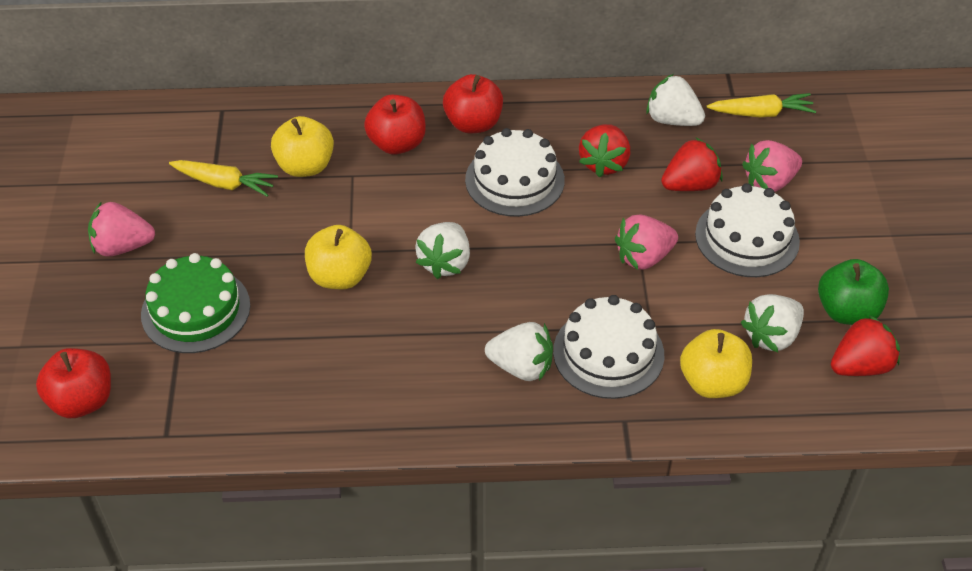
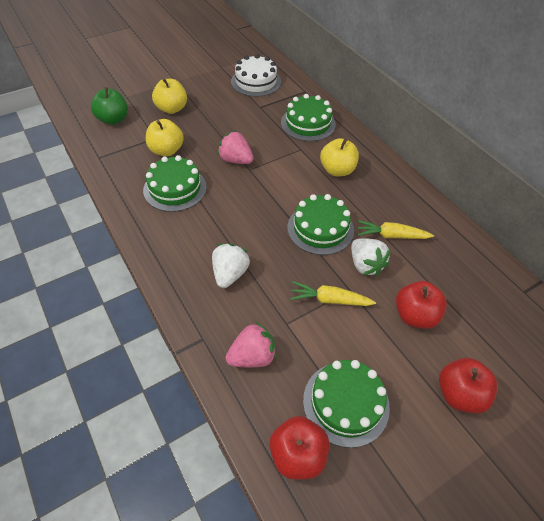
green cake: [141,253,250,353] = 1 -> [143,155,207,212] [281,94,336,141] [288,194,354,255] [303,360,390,448] = 4
pink strawberry: [88,201,155,257] [615,214,678,270] [742,140,802,192] = 3 -> [218,131,254,164] [226,322,277,368] = 2
red strawberry: [579,124,630,178] [661,138,723,191] [831,315,900,376] = 3 -> none = 0
white cake: [465,128,565,217] [553,295,664,399] [695,183,800,277] = 3 -> [231,54,281,97] = 1
white strawberry: [415,222,470,279] [485,322,553,381] [646,74,705,126] [740,294,804,353] = 4 -> [212,243,250,288] [351,238,391,276] = 2

